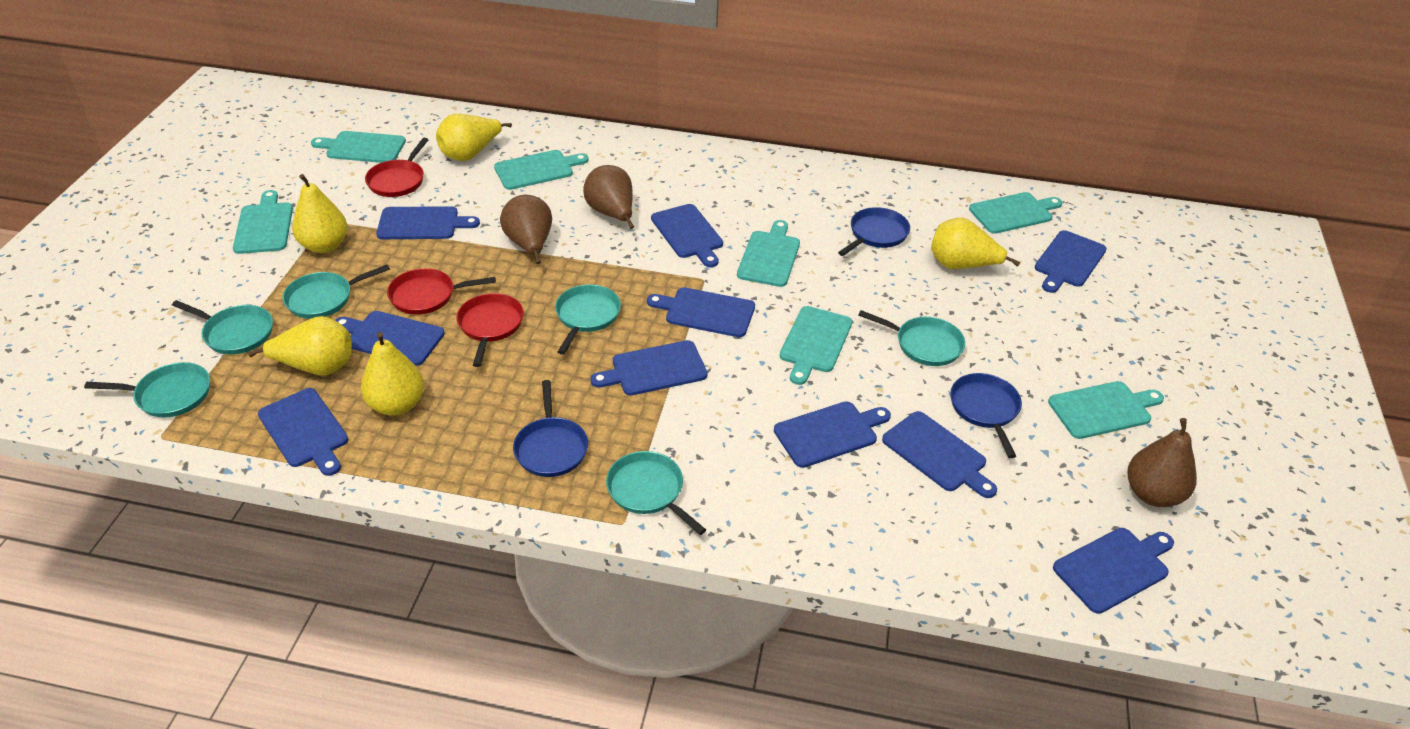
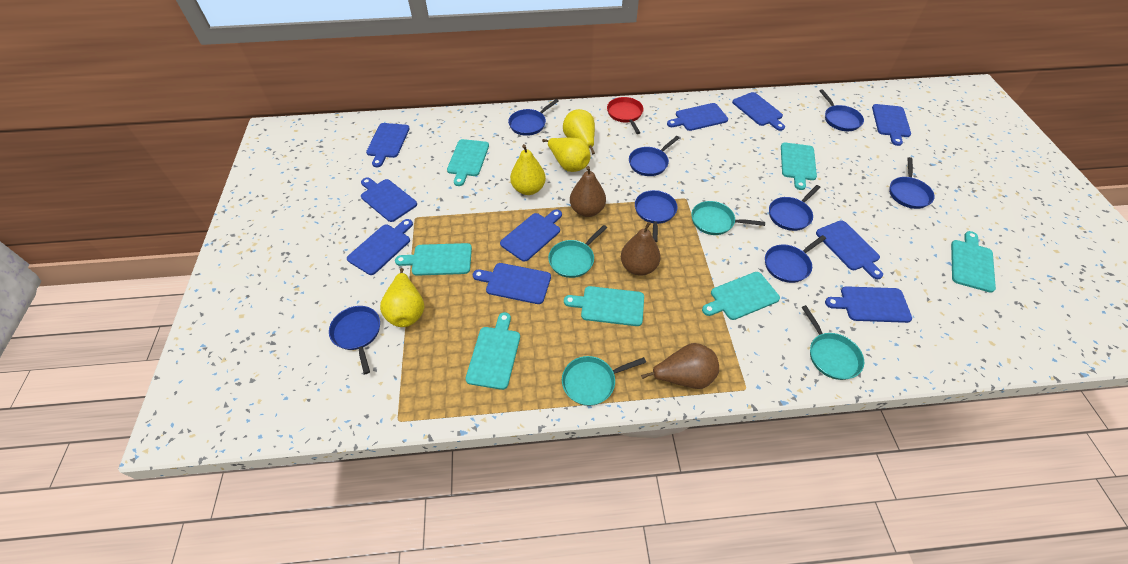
blue pan: [513,380,588,477] [838,207,910,256] [950,373,1022,458] = 3 -> [329,306,380,374] [508,99,559,136] [629,136,679,176] [635,190,678,242] [765,235,826,283] [769,185,821,231] [820,89,864,131] [889,157,935,209] = 8
red pan: [365,138,429,197] [387,268,496,315] [457,293,524,367] = 3 -> [607,97,644,134] = 1
turquoise pan: [84,362,210,418] [172,300,273,355] [283,264,390,319] [555,284,621,355] [606,451,706,535] [858,310,965,366] = 6 -> [548,225,607,278] [562,356,646,406] [691,201,765,235] [801,305,864,380] = 4
yellow pear: [248,316,352,376] [292,174,348,253] [361,332,424,416] [436,114,512,161] [931,217,1020,269] = 5 -> [380,268,424,327] [510,144,546,195] [542,138,591,172] [563,109,595,154] = 4

